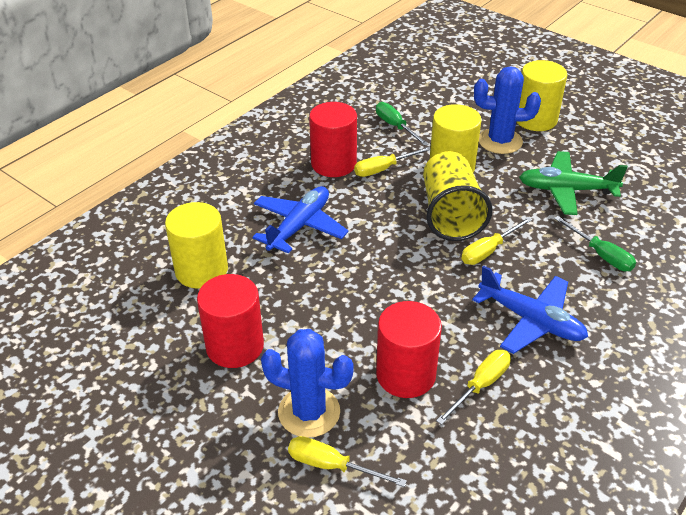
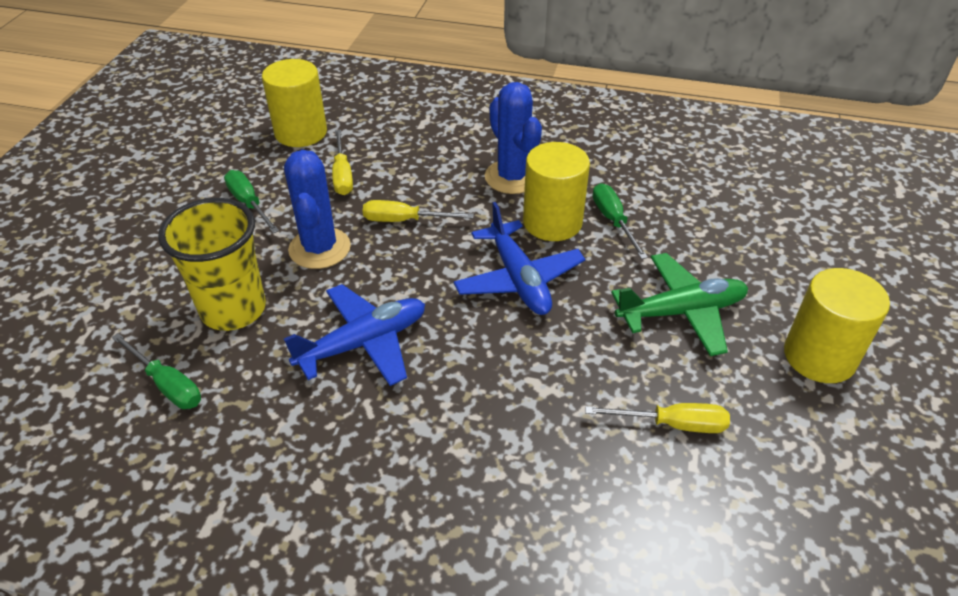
green screwdriver: [376,102,429,146] [554,216,636,271] = 2 -> [111,333,201,409] [224,170,279,233] [593,183,648,259] = 3
red cylinder: [197,274,264,368] [309,102,357,177] [376,301,442,398] = 3 -> none = 0
yellow screwdriver: [288,436,407,487] [354,146,431,177] [436,350,511,425] [461,217,532,265] = 4 -> [332,130,353,195] [363,200,474,222] [585,403,730,433] = 3

